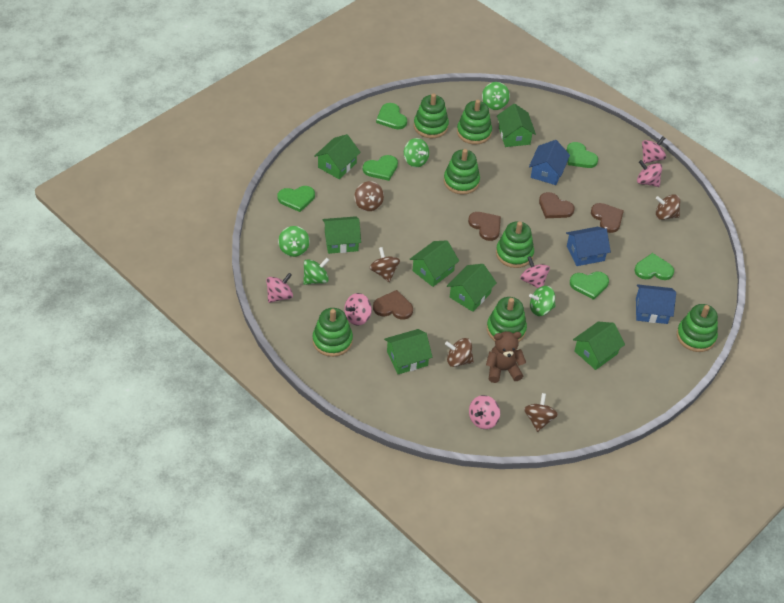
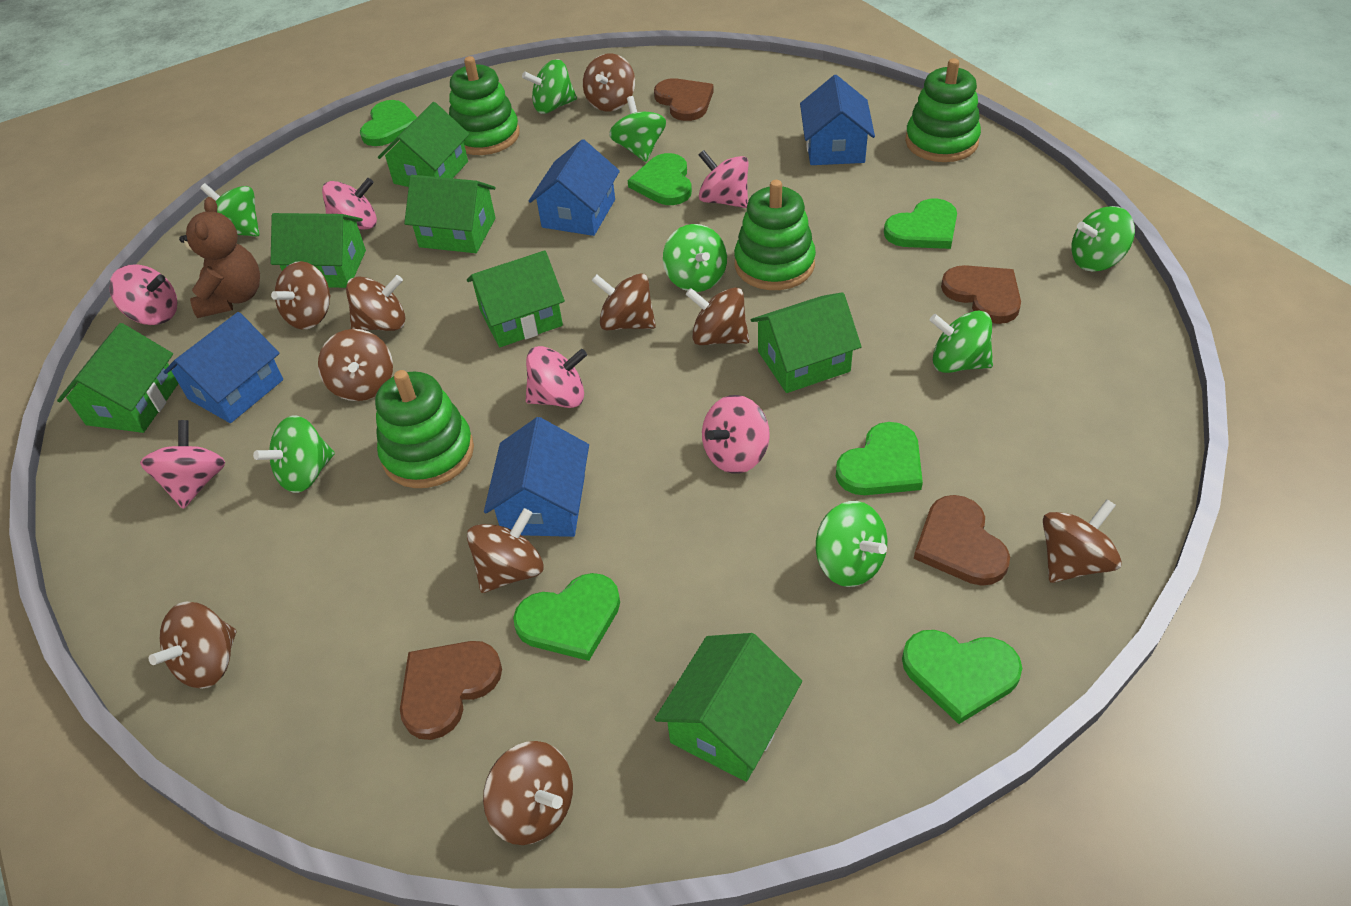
blue house: [529,140,570,185] [566,227,611,266] [636,284,676,324] = 3 -> [163,312,283,423] [484,417,589,537] [529,139,620,236] [800,75,875,165] = 4
brown spinning top: [354,181,384,211] [370,247,400,282] [445,338,474,367] [524,393,558,432] [656,194,680,220] = 5 -> [149,602,237,689] [271,261,331,329] [318,329,393,401] [346,275,405,331] [467,508,543,593] [483,741,573,845] [583,54,635,111] [591,273,656,330] [686,287,749,345] [1043,499,1122,583] = 10
green spinning top: [278,226,310,257] [303,258,329,285] [404,138,429,167] [482,82,510,110] [529,286,556,316] = 5 -> [200,183,259,237] [253,415,335,493] [522,59,577,114] [609,96,666,162] [663,224,727,292] [816,501,887,587] [930,311,993,373] [1071,206,1135,271] = 8
green stacking toy: [313,308,353,357] [414,93,449,138] [444,149,480,195] [457,100,492,145] [487,297,527,342] [496,221,534,268] [677,304,718,352] = 7 -> [375,370,474,488] [449,56,520,155] [734,180,816,290] [905,58,981,162] = 4

